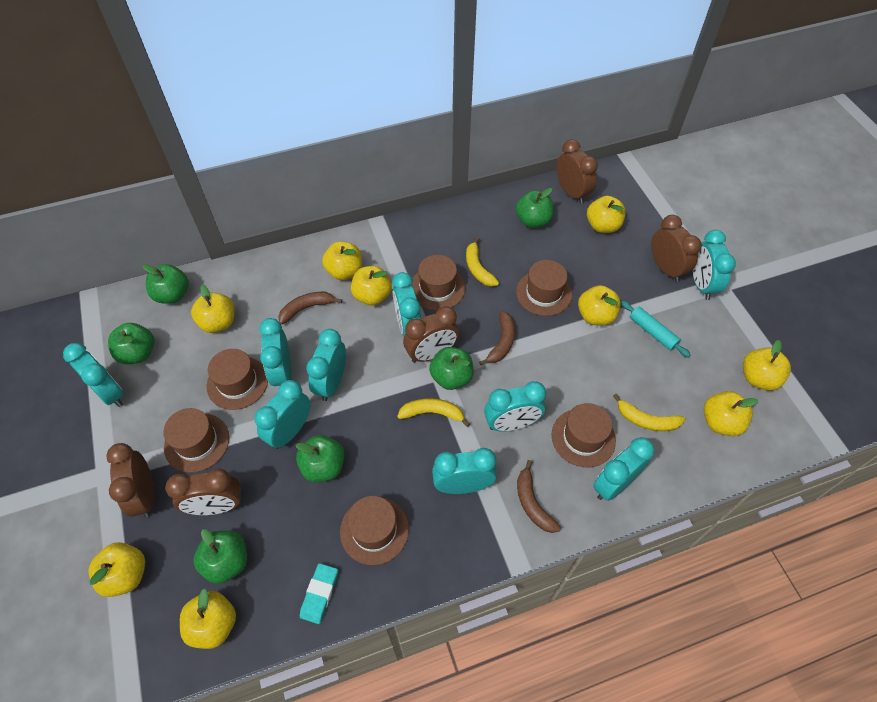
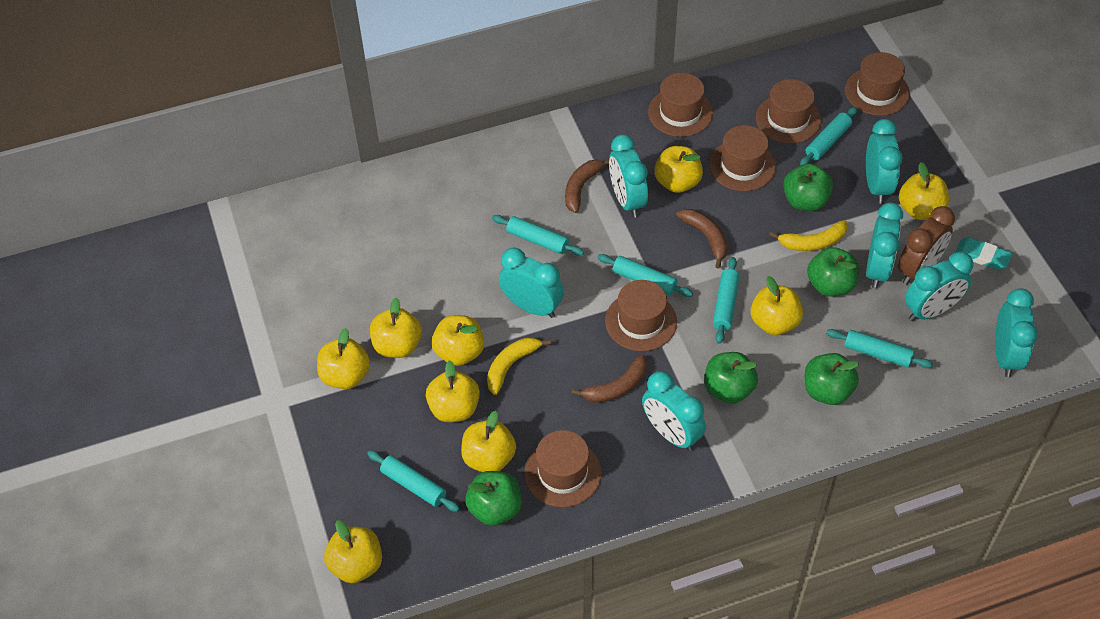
brown clock: [106,443,155,518] [165,468,242,515] [403,306,459,363] [556,139,598,204] [651,215,701,282] = 5 -> [898,206,955,285] = 1
green apple: [108,323,155,364] [143,264,189,304] [193,529,247,584] [295,435,345,482] [429,347,473,390] [516,188,554,228] = 6 -> [465,471,522,526] [704,352,758,404] [783,164,833,211] [805,353,859,405] [807,247,859,297] = 5
turquoise clock: [63,343,123,407] [255,380,310,449] [259,318,291,386] [306,329,346,401] [392,272,421,337] [432,448,497,494] [484,381,546,432] [593,437,654,501] [693,230,736,300] = 9 -> [499,248,564,318] [609,134,648,218] [642,371,706,451] [866,119,903,203] [866,202,903,288] [905,252,973,321] [995,288,1038,377] = 7
turquoise rolling pin: [621,301,690,357] = 1 -> [367,451,460,512] [492,215,584,256] [597,254,693,297] [713,257,740,344] [800,107,857,166] [826,329,933,368] = 6
yellow banana: [397,398,470,427] [466,237,499,287] [613,394,685,431] = 3 -> [487,337,551,395] [769,220,848,251] = 2

